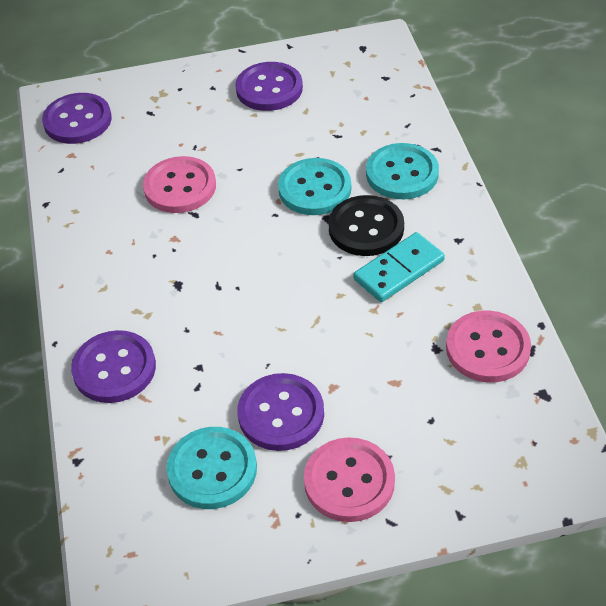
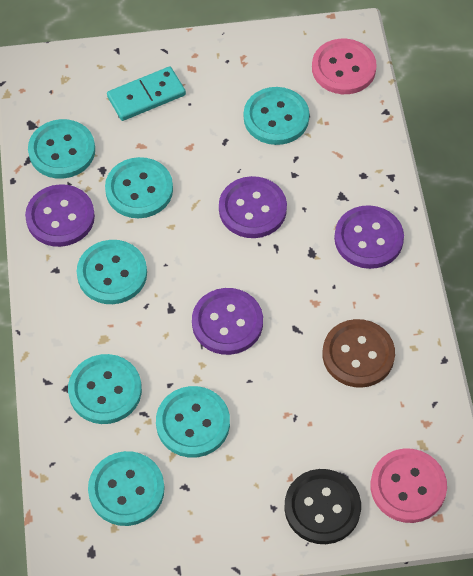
brown button: none = 0 -> [323,319,395,388] = 1
pink button: [143,156,216,213] [304,437,395,522] [446,310,531,383] = 3 -> [312,39,377,94] [370,448,447,523] = 2
turquoise button: [166,427,257,509] [278,158,351,215] [366,143,439,199] = 3 -> [28,119,95,179] [68,354,142,424] [77,240,147,304] [88,451,165,526] [105,157,173,218] [156,386,230,458] [244,87,309,145] = 7

